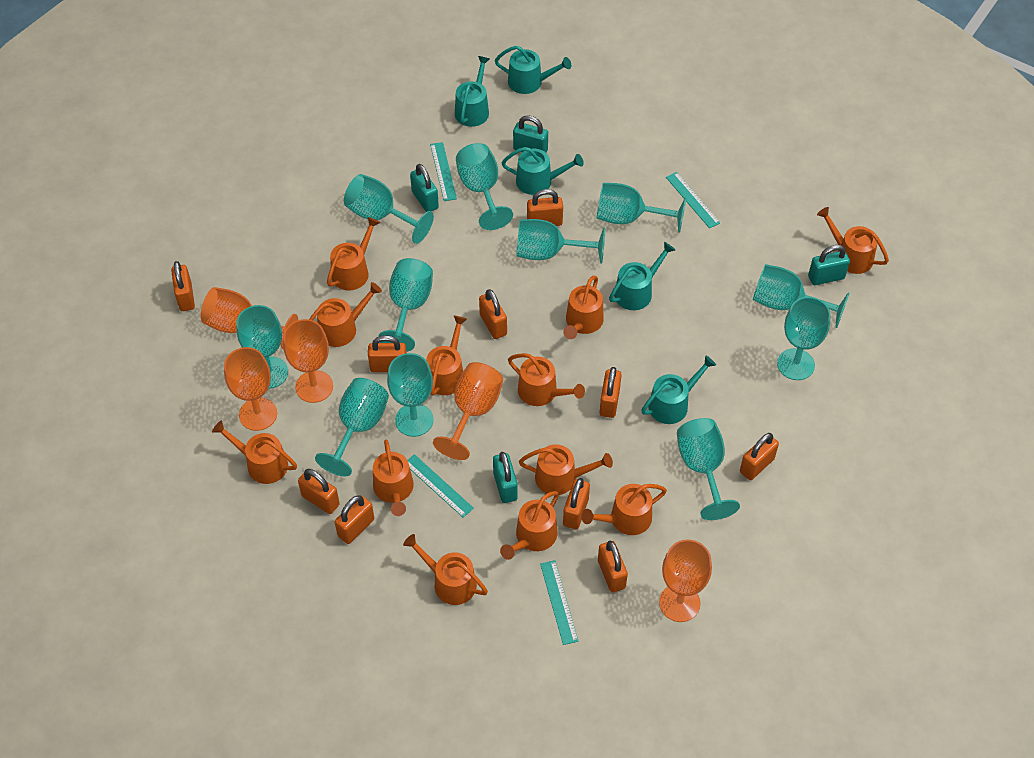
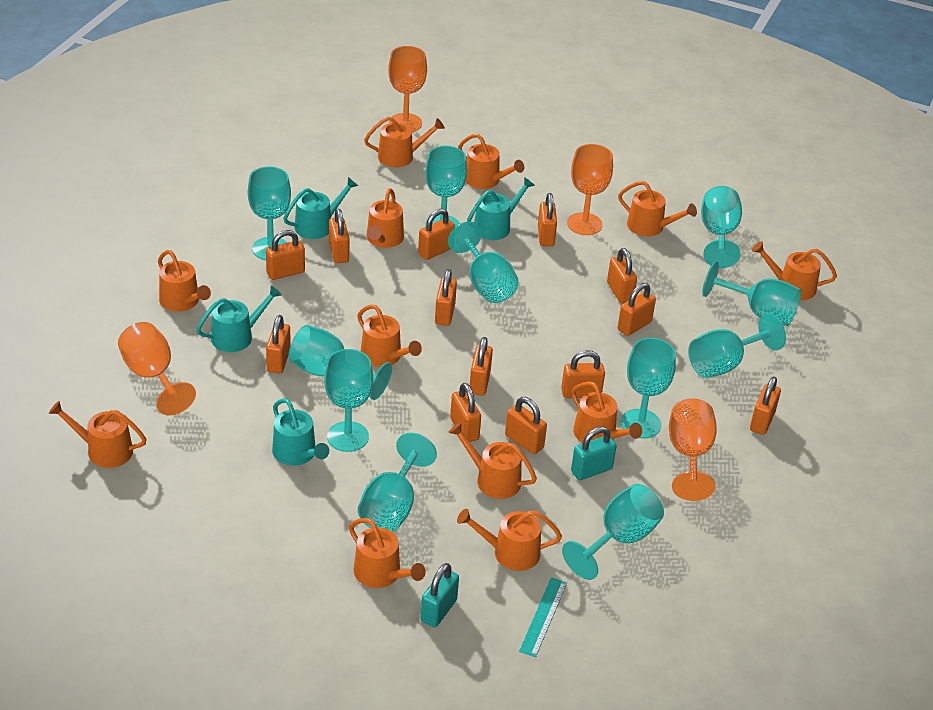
orange goblet: [201,287,298,350] [224,347,277,431] [283,319,333,403] [433,362,503,460] [659,539,712,622] = 5 -> [118,322,196,415] [388,46,427,132] [567,144,613,235] [669,399,717,501] = 4
orange padlock: [171,261,195,311] [298,469,340,514] [335,496,374,544] [368,335,406,372] [479,289,507,339] [527,189,563,226] [563,478,590,529] [598,541,628,592] [600,367,622,418] [740,433,779,480] = 10 -> [266,230,305,280] [266,315,291,373] [329,208,349,263] [418,208,455,260] [435,269,457,326] [450,383,481,442] [470,337,493,396] [505,397,547,454] [538,193,557,246] [561,350,605,398] [607,248,637,303] [617,283,656,336] [750,376,781,435] = 13
turquoise padlock: [410,164,439,212] [493,452,518,503] [513,115,548,152] [808,245,850,285] = 4 -> [420,563,459,628] [571,426,617,480] = 2
turquoise ruler: [407,454,474,518] [430,142,457,201] [540,560,578,645] [666,172,720,228] = 4 -> [519,577,567,657] = 1
turquoise watering can: [455,56,490,127] [495,46,571,94] [502,147,584,195] [609,242,675,310] [641,355,716,424] = 5 -> [196,285,282,352] [272,398,329,466] [283,177,358,239] [467,177,535,240] = 4

